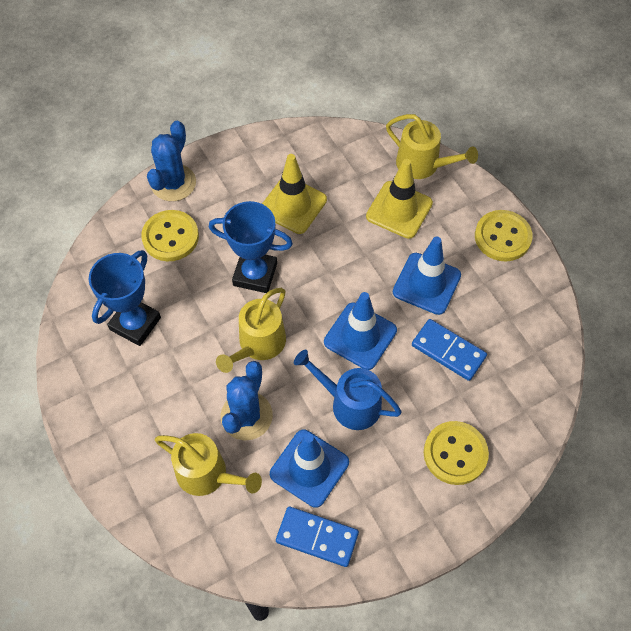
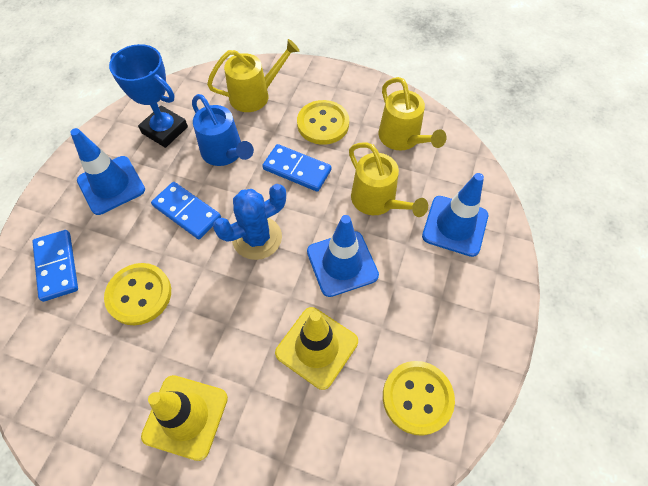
blue cactus: [147,121,196,201] [220,361,273,440] = 2 -> [213,184,286,260] = 1
blue domino: [276,507,359,567] [412,319,487,381] = 2 -> [32,230,78,302] [151,182,221,239] [262,144,332,192] = 3
blue trophy: [89,250,161,346] [209,201,293,293] = 2 -> [109,44,188,148] = 1

